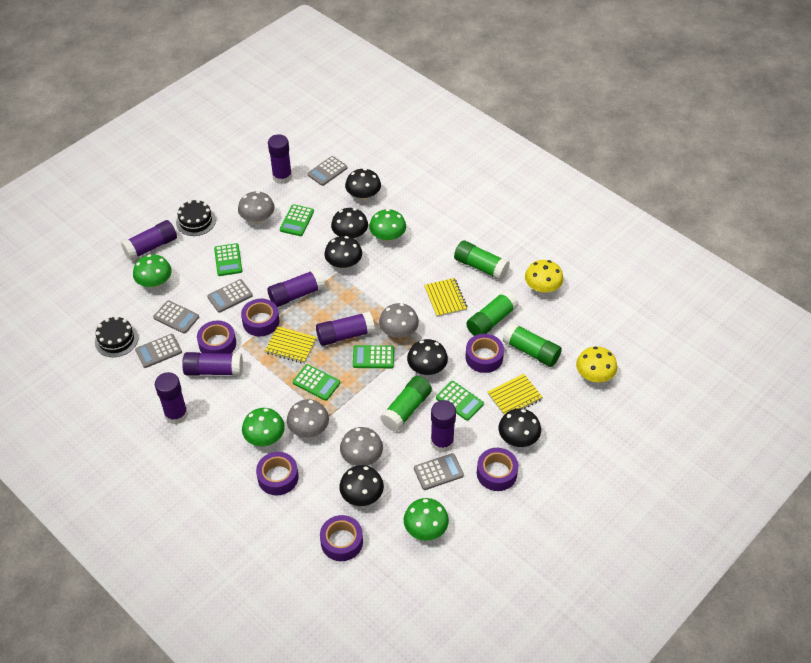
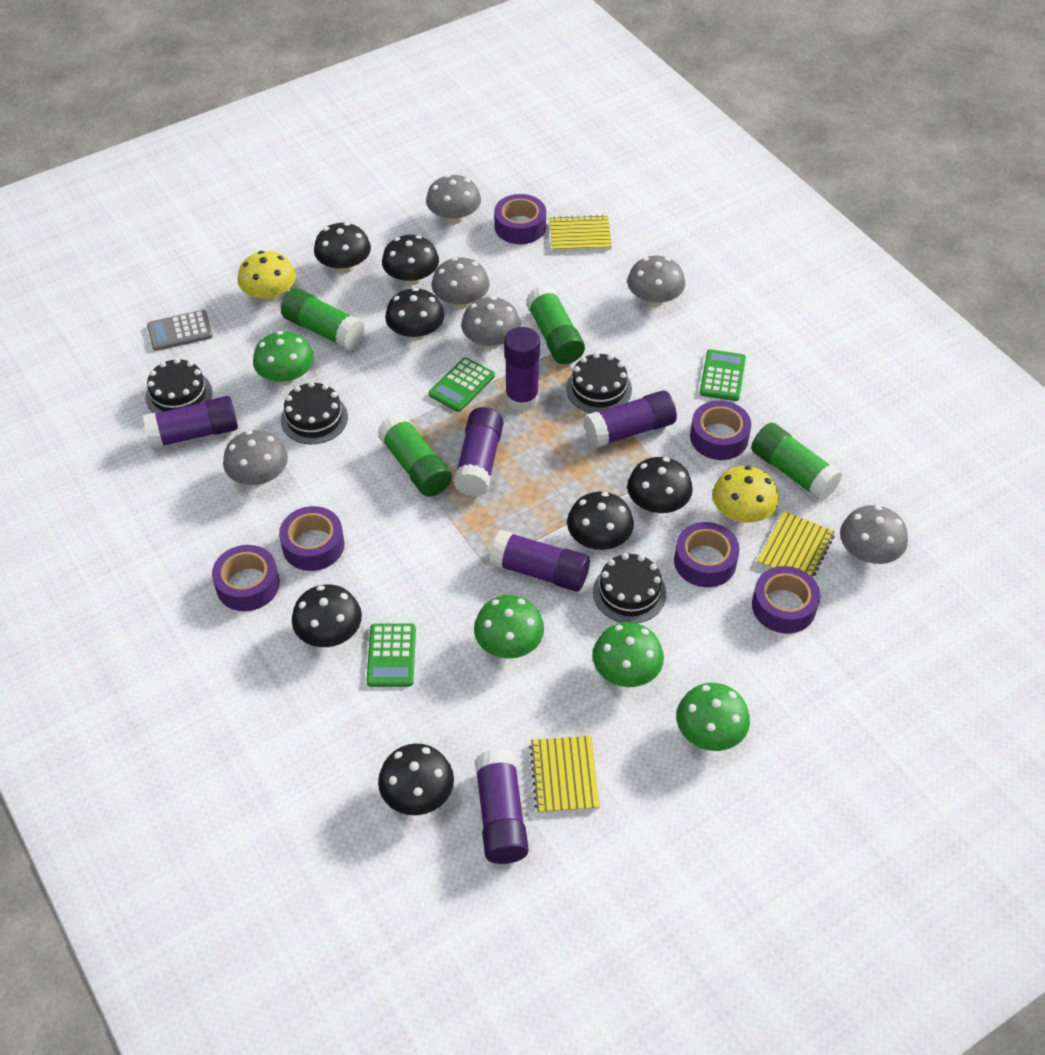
black cake: [95,316,138,357] [176,200,216,236] = 2 -> [145,358,212,413] [281,382,348,444] [566,352,632,413] [593,553,666,623] = 4
black mushroom: [324,236,362,269] [331,208,368,239] [339,465,384,506] [345,168,381,200] [407,339,448,375] [499,408,541,447] = 6 -> [292,584,362,647] [314,222,371,273] [378,743,454,815] [382,235,439,285] [385,288,445,340] [567,492,634,550] [627,457,693,513] = 7
green calculator: [214,243,242,276] [280,204,314,236] [293,364,340,401] [353,345,394,368] [436,381,484,421] = 5 -> [367,623,416,687] [429,357,495,412] [700,349,746,401] = 3
grey calculator: [135,334,182,368] [153,301,199,334] [207,279,253,313] [307,156,347,186] [414,453,464,490] = 5 -> [147,310,213,351] = 1
grey mushroom: [238,191,275,223] [287,399,329,438] [340,427,383,466] [379,303,419,338] = 4 -> [223,430,288,485] [426,175,481,224] [432,257,489,309] [461,296,521,349] [627,256,685,307] [840,505,908,564] = 6
purple glue stick: [121,220,177,260] [155,372,188,424] [182,352,243,376] [268,134,292,184] [268,269,325,307] [316,312,375,346] [431,400,456,452] = 7 -> [143,396,238,449] [454,407,503,496] [475,749,529,864] [490,530,590,592] [504,327,540,411] [584,391,677,448] = 6

